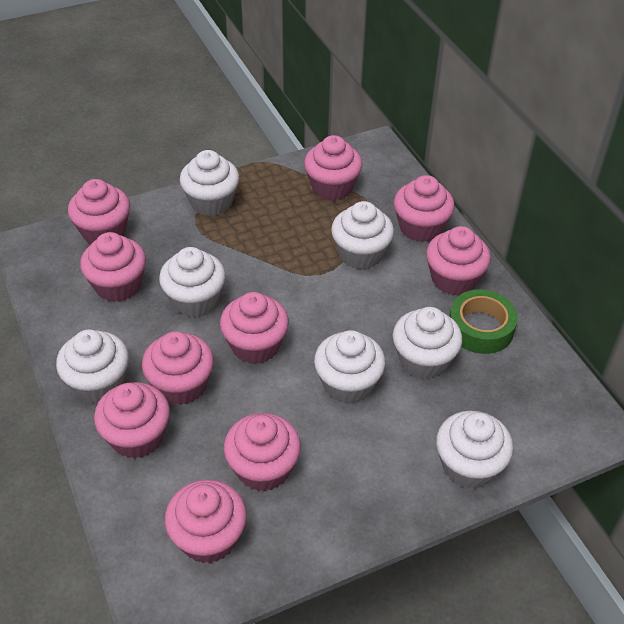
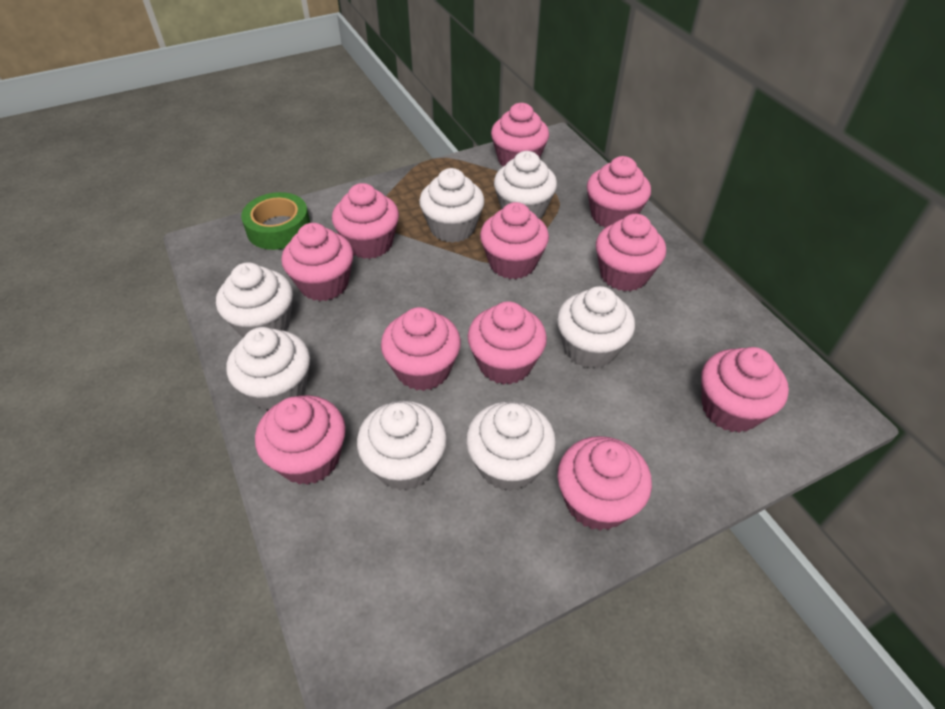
pink cupcake: [68,179,130,244] [80,232,146,302] [94,382,170,459] [142,331,214,405] [165,480,247,563] [220,292,289,364] [224,413,301,491] [304,135,362,200] [394,175,455,242] [426,226,491,295] = 10 -> [255,395,346,485] [281,223,353,301] [332,183,399,259] [381,307,461,391] [467,301,547,385] [480,202,549,279] [491,103,549,167] [557,436,652,531] [587,156,651,228] [596,214,666,291] [701,347,789,433] = 11

